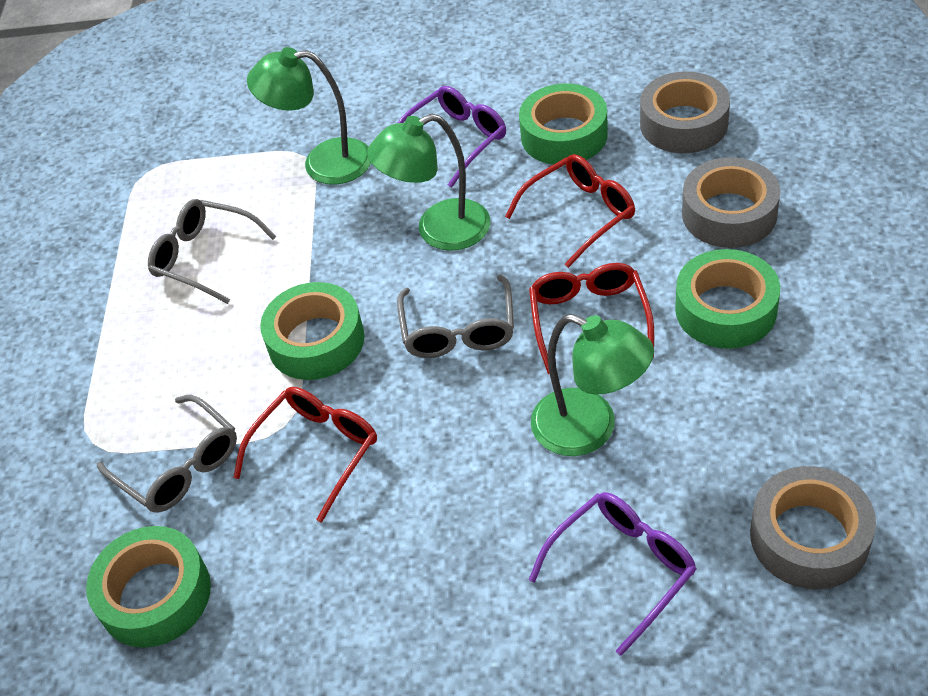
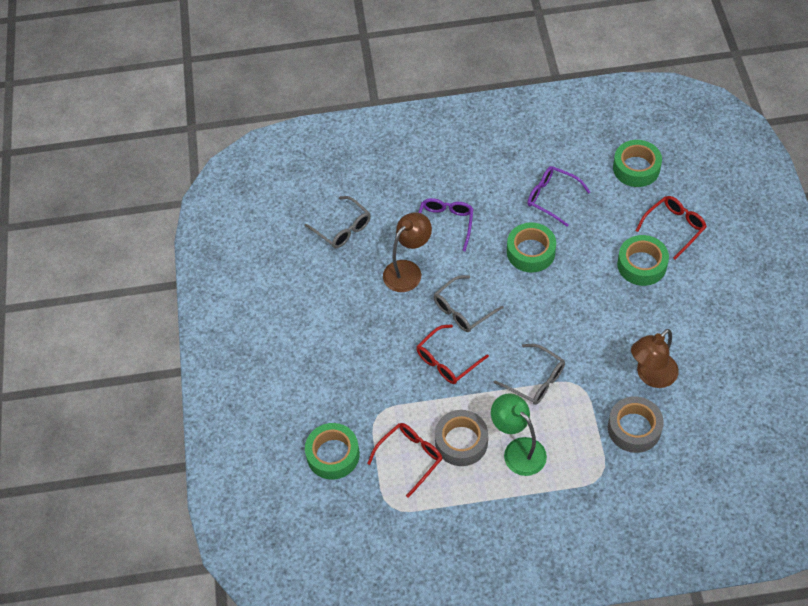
brown lamp: none = 0 -> [383,212,432,292] [631,329,679,388] = 2
green lamp: [247,47,371,185] [367,114,490,251] [531,314,654,456] = 3 -> [491,393,547,476] = 1
grey tape: [640,71,730,153] [682,157,780,248] [750,466,876,589] = 3 -> [435,410,488,466] [608,396,664,453] = 2

